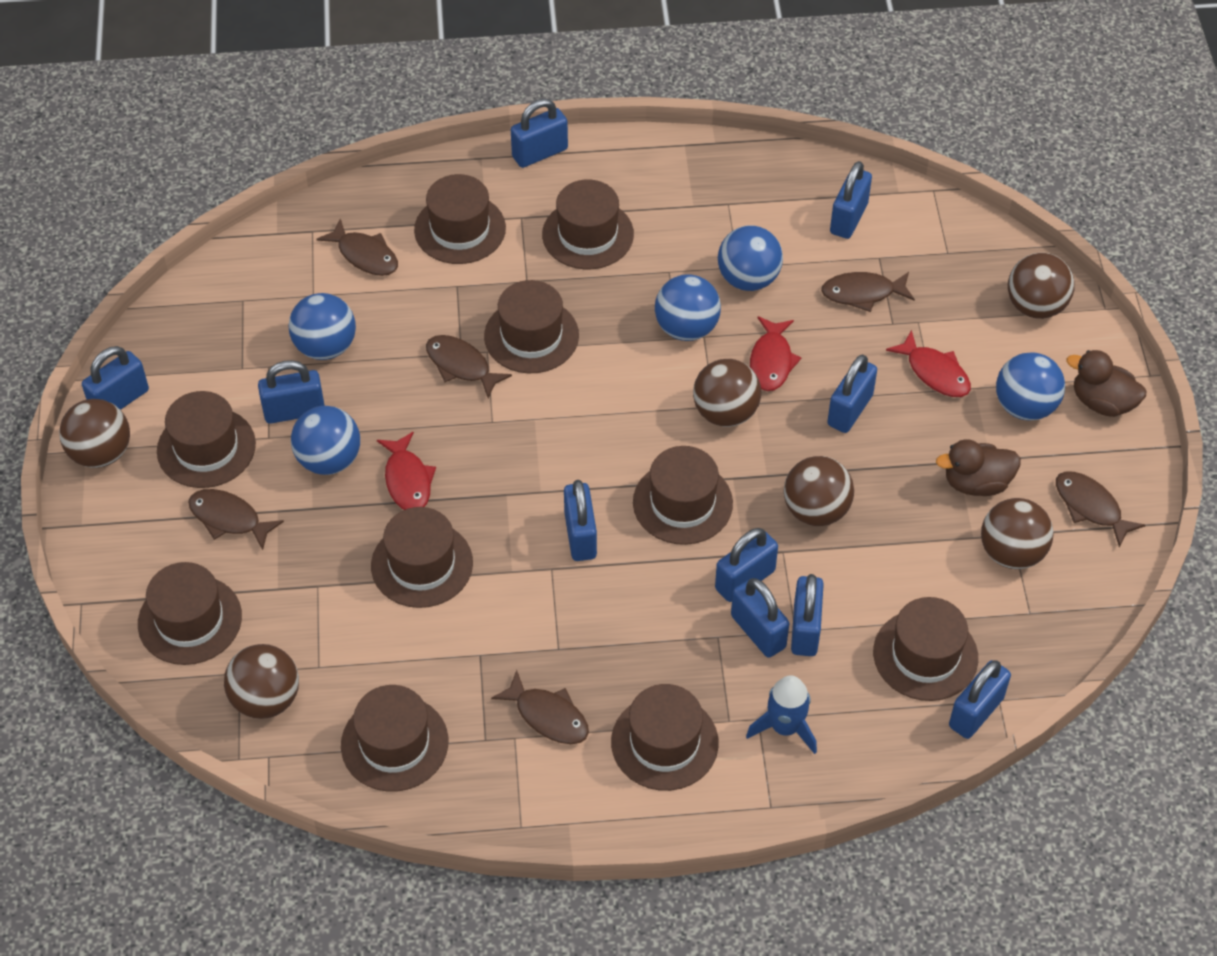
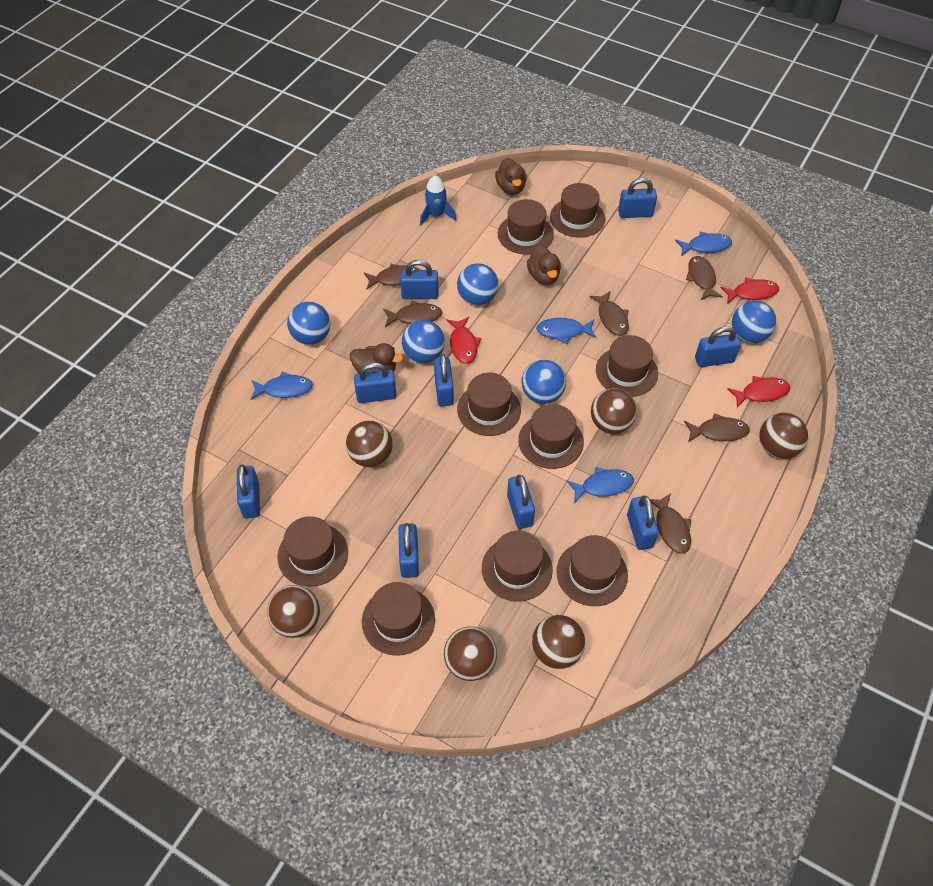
blue fish: none = 0 -> [251,372,313,400] [536,318,596,344] [567,467,634,503] [675,232,732,256] = 4
blue padlock: [82,346,149,410] [258,360,325,424] [511,99,568,168] [564,480,597,561] [715,528,778,602] [731,578,789,658] [791,574,824,656] [827,354,877,433] [830,161,872,239] [949,660,1011,739] = 10 -> [237,465,260,519] [354,363,397,403] [398,523,419,578] [400,260,438,299] [434,354,454,407] [507,475,535,529] [618,178,657,218] [627,495,659,550] [695,326,741,367] = 9
brown duck: [936,439,1021,496] [1066,350,1146,417] = 2 -> [350,343,403,374] [495,158,527,195] [527,245,561,285] = 3
brown hat: [138,562,242,665] [157,391,256,488] [341,685,448,792] [371,507,473,608] [414,174,506,264] [484,280,579,374] [542,179,634,269] [611,684,719,791] [633,446,733,545] [873,597,978,701] = 10 -> [277,516,348,587] [362,582,435,656] [457,373,521,436] [482,531,553,602] [498,199,554,255] [518,404,584,469] [550,183,605,238] [556,535,628,606] [596,335,658,397] = 9

